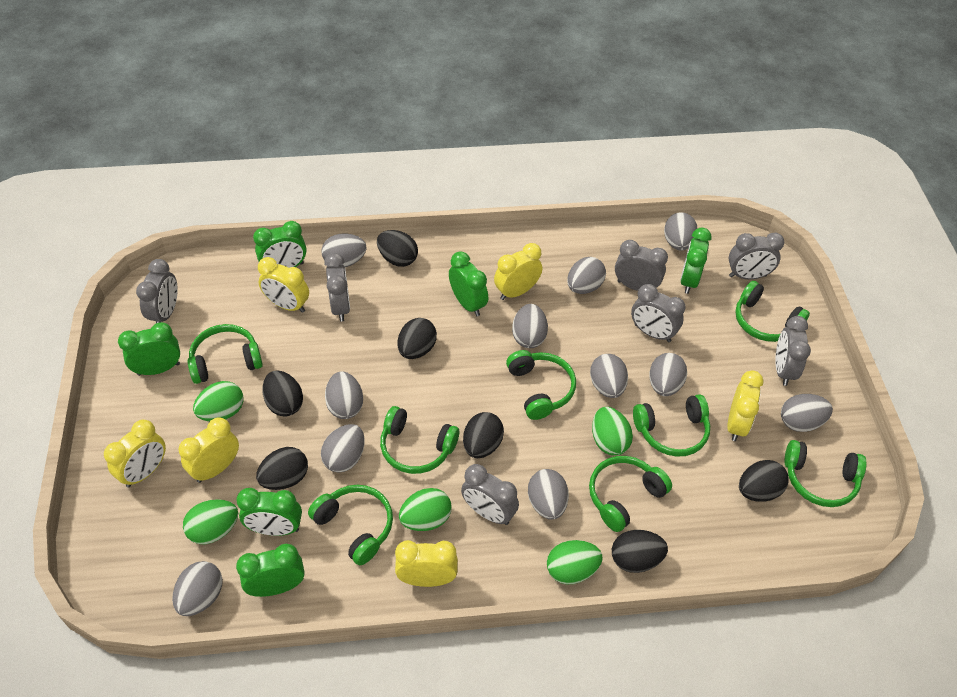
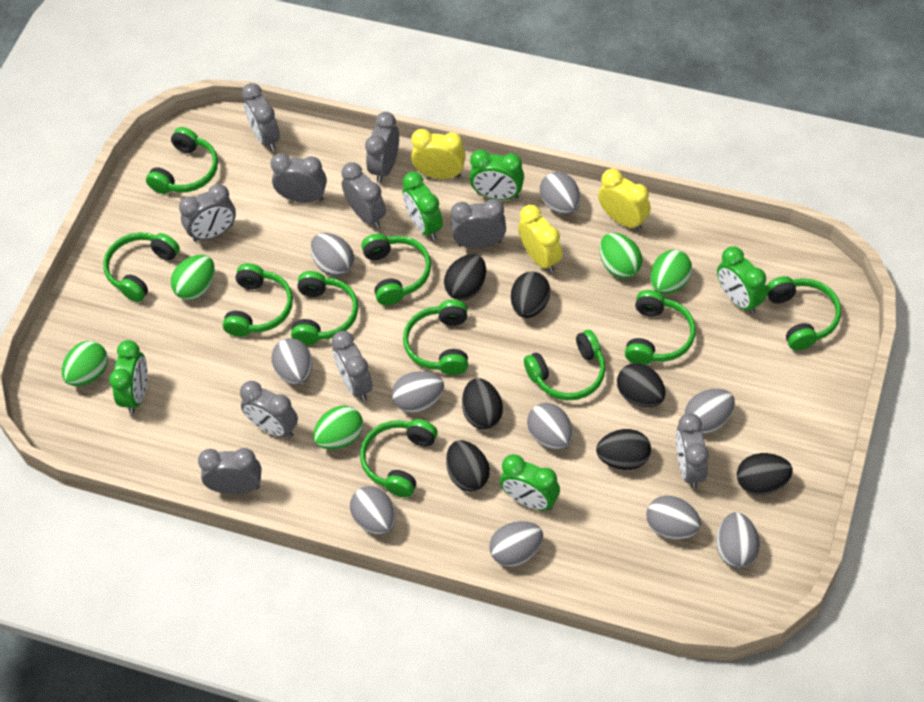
green clock: [118,322,180,376] [236,488,302,536] [236,544,305,597] [253,221,307,268] [449,251,488,316] [680,227,712,294] = 6 -> [109,340,148,414] [402,172,443,240] [469,150,524,200] [500,454,560,511] [717,246,767,314] = 5
green headphones: [187,324,263,384] [308,485,393,565] [380,406,459,474] [506,350,576,420] [589,456,672,532] [633,394,710,457] [735,281,810,342] [784,440,867,507] = 8 -> [103,232,180,302] [146,127,218,194] [223,263,293,337] [291,271,358,345] [360,419,437,498] [361,234,431,305] [403,300,468,375] [524,330,606,400] [625,290,696,365] [766,276,841,351] = 10
grey clock: [136,259,178,323] [324,253,350,322] [461,464,519,525] [615,240,668,291] [631,284,685,342] [729,233,785,279] [775,316,811,386] = 7 -> [179,184,236,242] [198,448,262,494] [240,381,298,438] [242,83,280,151] [270,153,327,203] [332,331,373,401] [341,162,386,228] [365,112,399,182] [451,199,506,248] [676,413,709,488] = 10
grey egg: [172,561,223,616] [321,234,366,267] [321,424,365,473] [325,372,363,419] [512,304,548,348] [528,469,569,520] [567,257,606,294] [590,354,628,398] [649,353,687,396] [664,212,698,250] [781,394,833,432] = 11 -> [271,338,312,385] [310,233,354,277] [350,486,395,535] [392,371,444,413] [489,521,543,567] [527,403,573,449] [540,172,581,214] [646,496,701,539] [684,389,735,433] [717,512,760,568] = 10
yellow clock: [104,420,166,487] [178,417,239,483] [258,257,309,313] [395,540,458,587] [494,243,542,300] [727,370,764,441] = 6 -> [411,129,466,179] [518,205,562,273] [598,169,651,230] = 3

